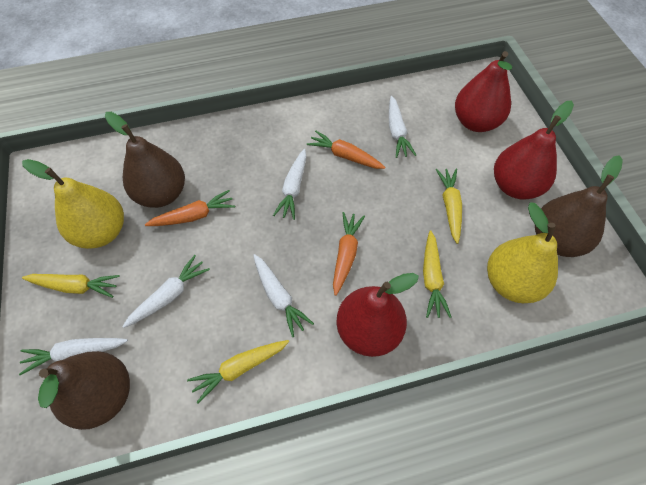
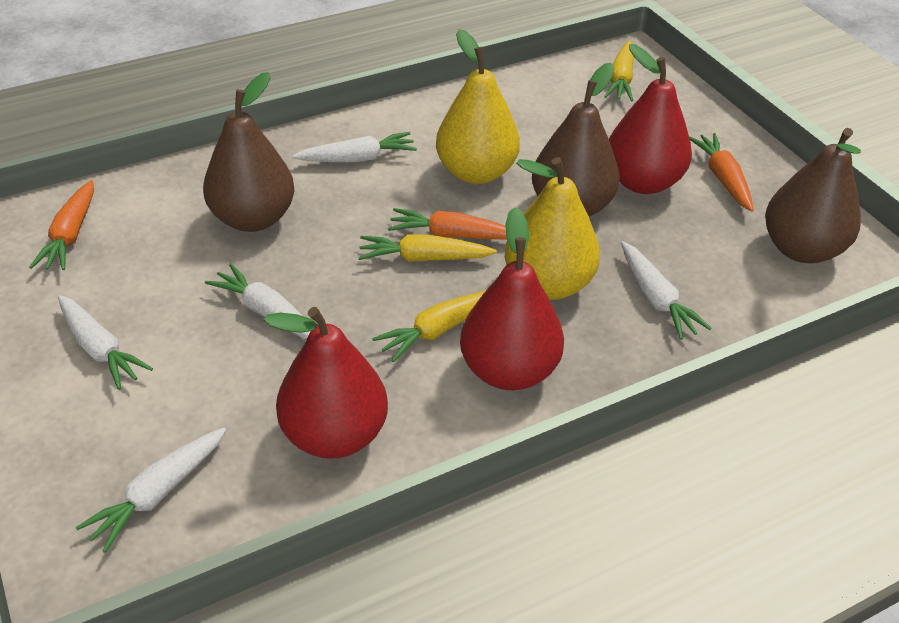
yellow carrot: [22,274,120,298] [187,340,289,404] [423,230,451,318] [436,169,462,244] = 4 -> [358,234,497,262] [372,291,485,362] [604,40,634,101] = 3

